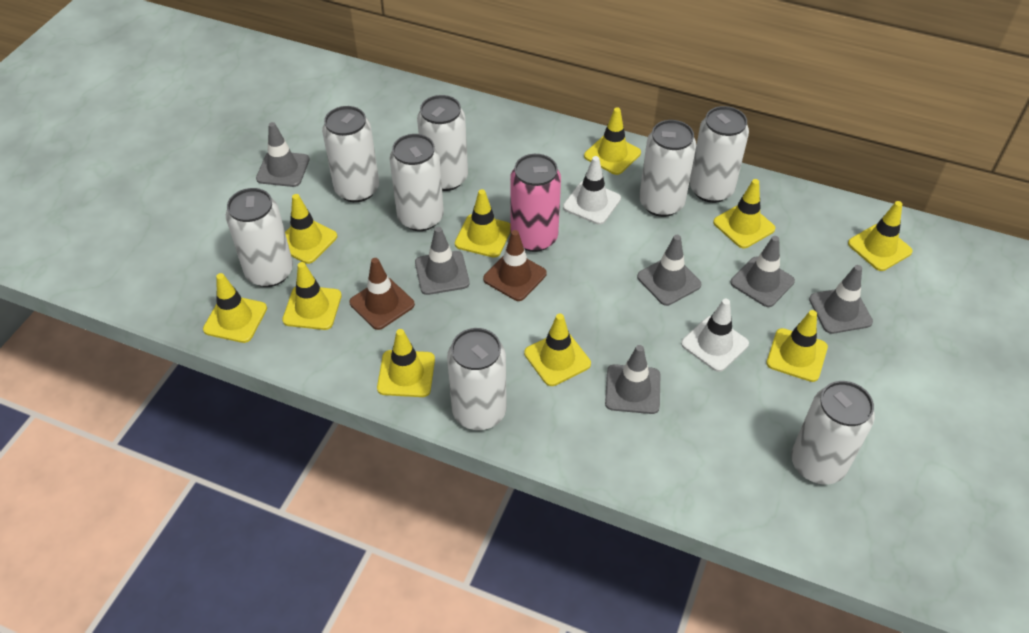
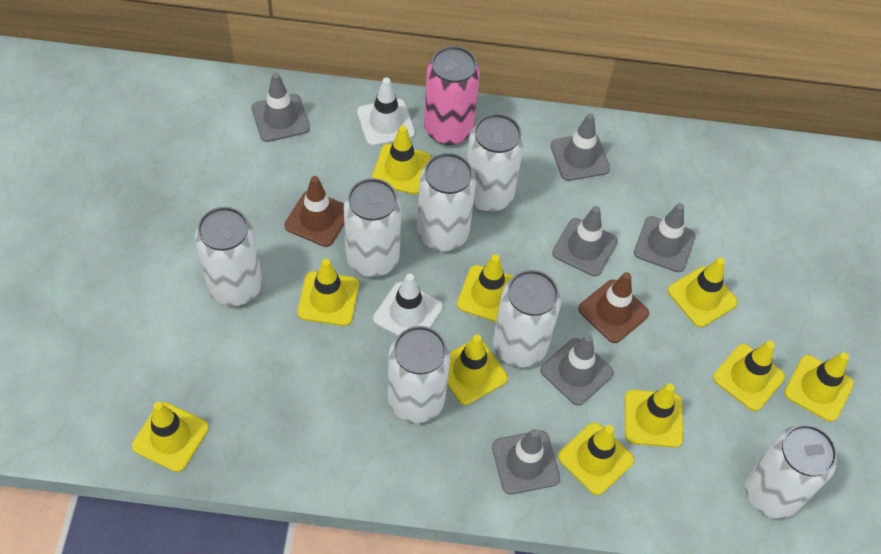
white can: [226,188,293,287] [322,106,379,202] [389,134,444,231] [417,95,468,191] [447,328,507,430] [639,120,696,217] [689,106,749,203] [791,381,875,484] = 8 -> [195,207,262,306] [344,178,401,277] [388,326,451,423] [417,153,476,251] [467,113,524,212] [493,270,561,367] [745,424,837,519] = 7

